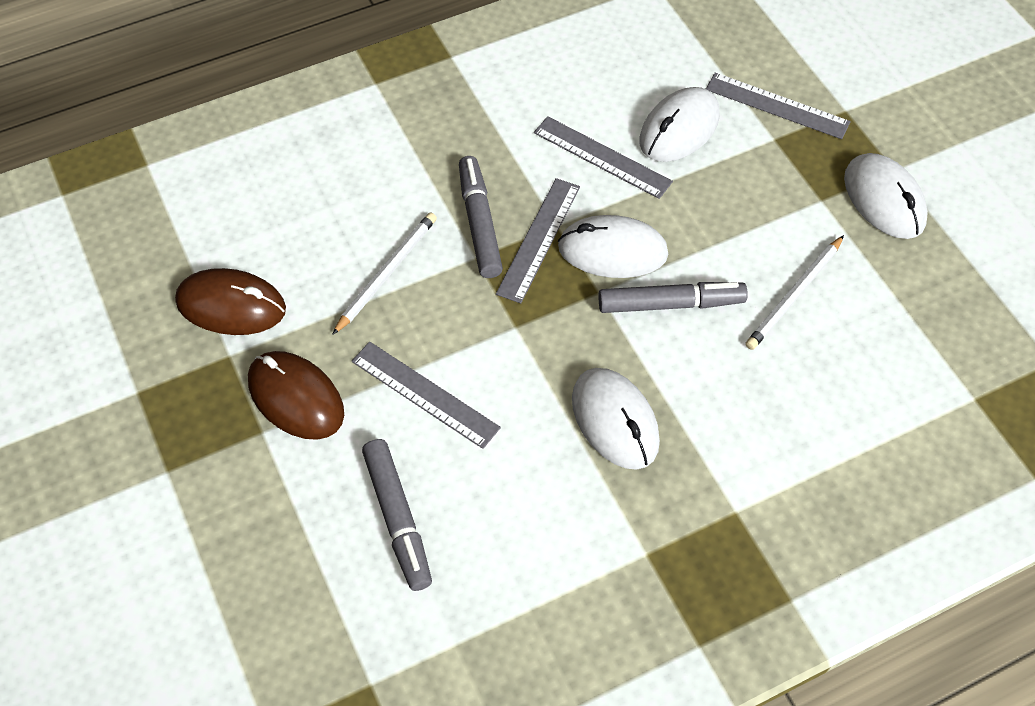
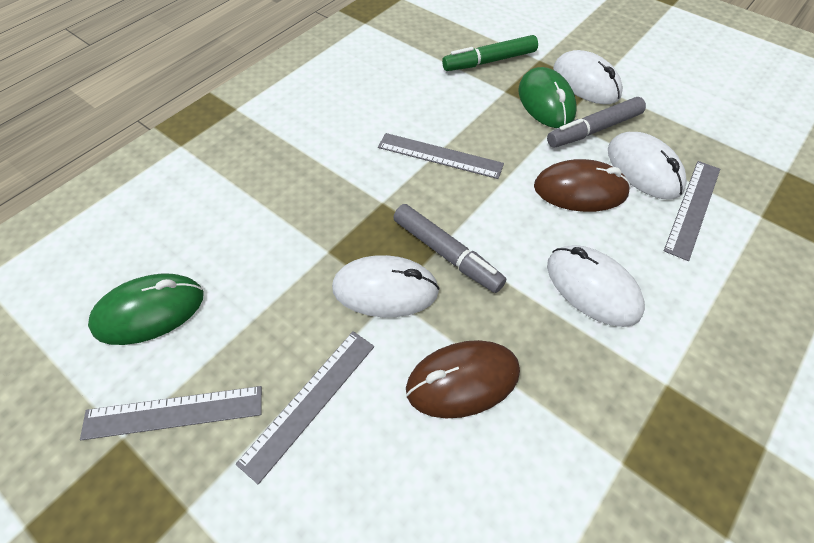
green marker: none = 0 -> [442,35,538,71] = 1
green mouse: none = 0 -> [88,273,203,345] [518,67,576,128] = 2
grey marker: [362,439,432,591] [459,156,503,278] [599,282,748,313] = 3 -> [393,204,506,293] [547,97,646,148] = 2
white pencil: [332,212,437,335] [745,235,844,350] = 2 -> none = 0

